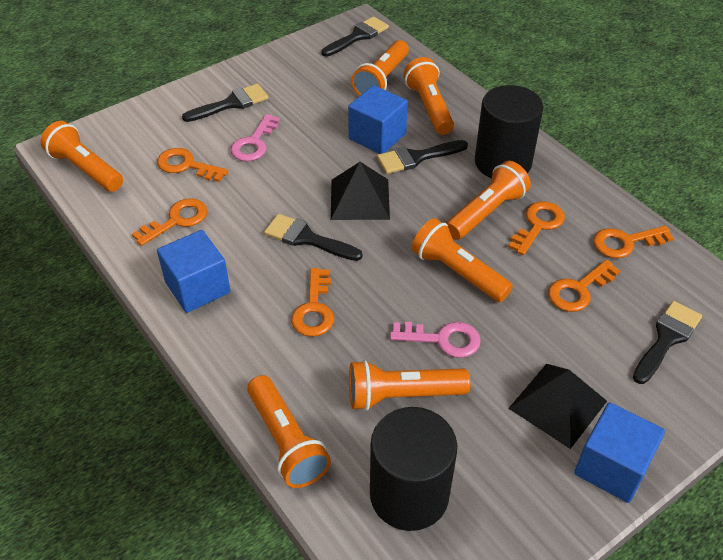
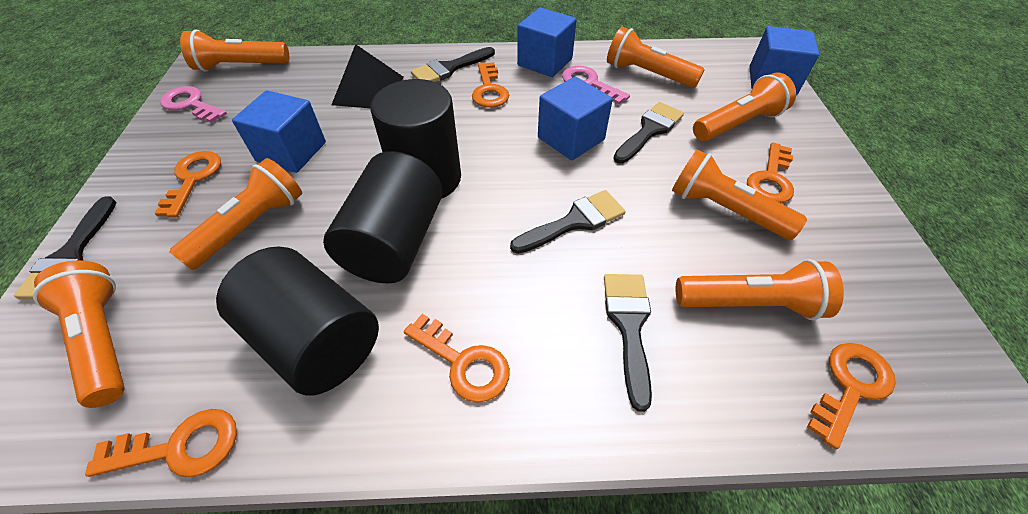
black cylinder: [370,407,457,531] [475,85,543,178] = 2 -> [216,246,379,396] [323,151,442,283] [371,79,461,199] = 3
black pyramid: [331,162,390,220] [508,364,607,449] = 2 -> [332,44,403,108] = 1
blue cube: [157,230,230,313] [348,85,408,154] [574,402,665,503] = 3 -> [232,90,326,173] [517,7,577,77] [538,77,613,160] [749,26,820,95] = 4

